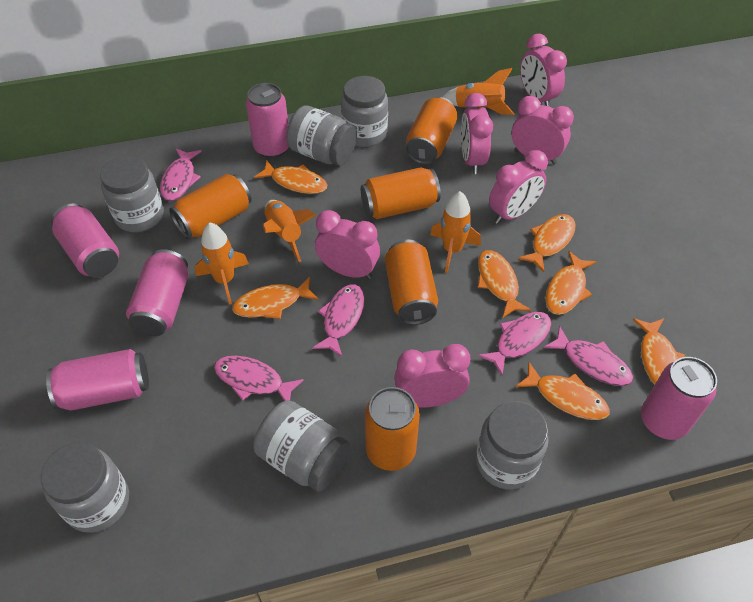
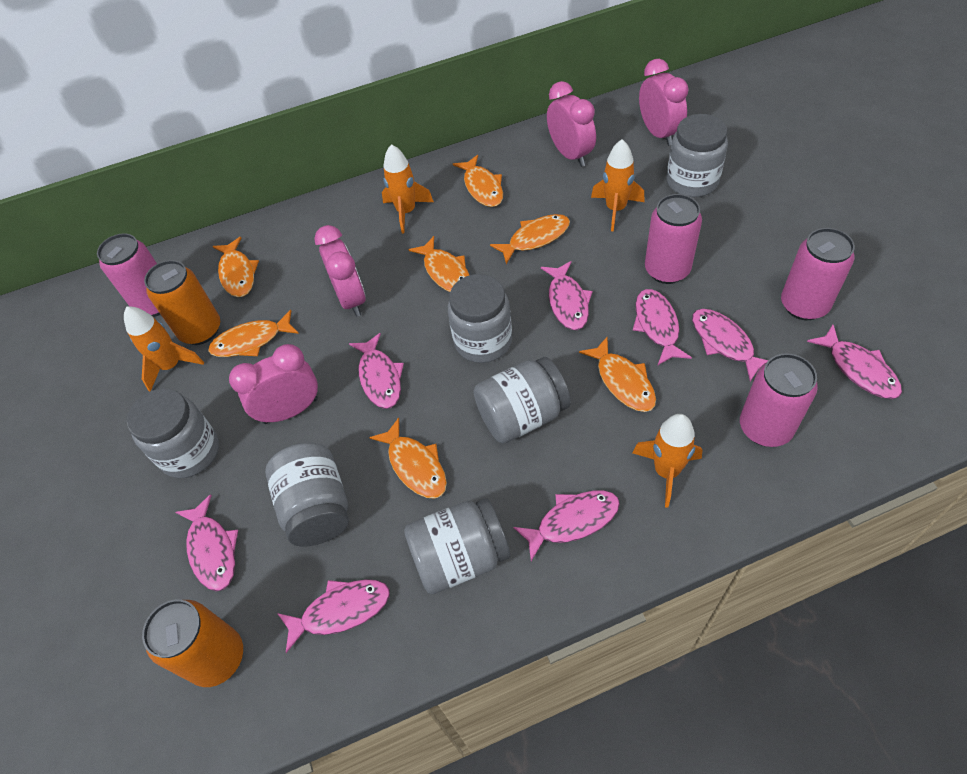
orange can: [169,174,252,239] [361,167,441,219] [365,387,420,471] [385,240,438,325] [406,97,458,165] = 5 -> [142,600,243,687] [144,260,220,345] = 2
pink can: [46,349,149,411] [51,204,119,278] [126,249,188,336] [246,83,289,158] [641,357,717,440] = 5 -> [97,233,161,317] [645,194,702,284] [740,353,818,447] [781,228,855,320] = 4
pink clock: [315,210,380,279] [394,344,470,408] [461,93,493,174] [489,150,548,224] [512,96,574,165] [520,34,567,107] = 6 -> [229,344,318,424] [314,225,366,316] [547,81,596,167] [639,59,689,146] = 4
pink fish: [160,148,202,201] [214,356,304,401] [312,284,364,357] [478,312,552,375] [543,326,633,386] = 5 -> [176,494,238,591] [277,579,390,653] [349,333,404,409] [513,491,620,561] [541,261,592,330] [633,289,692,365] [692,309,768,382] [807,325,902,399] = 8

